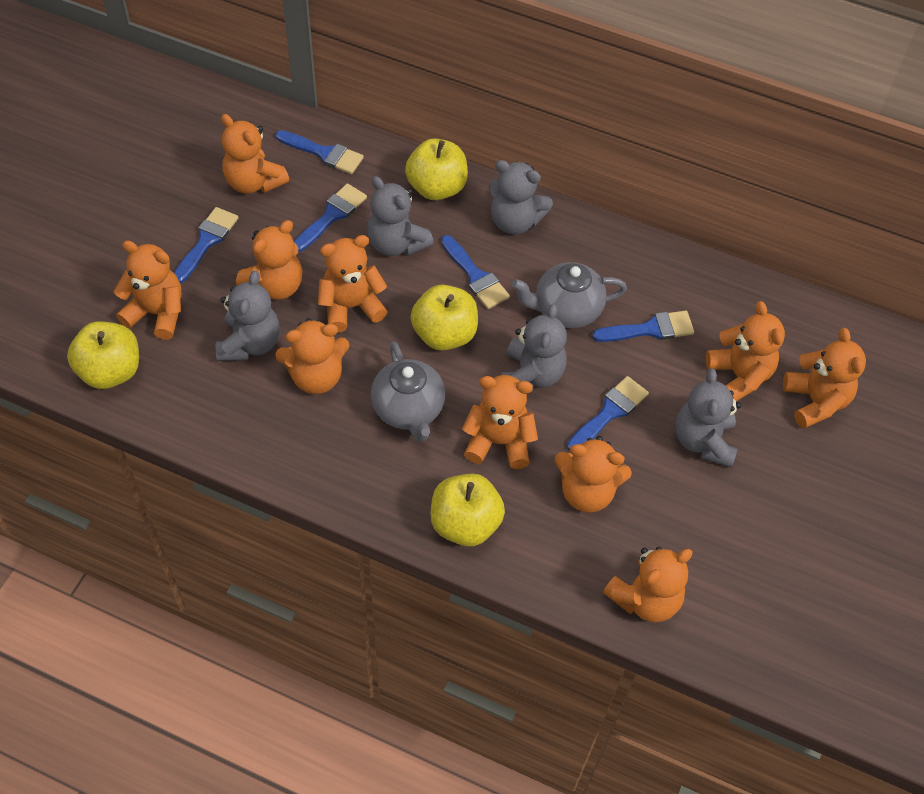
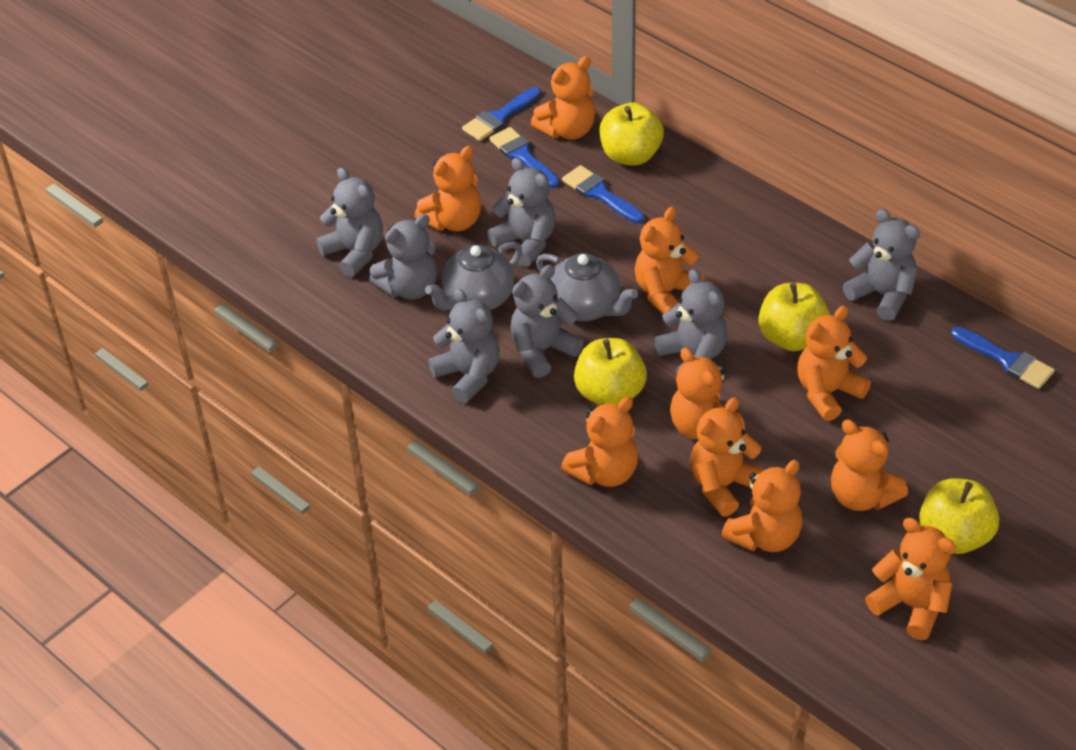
blue brush: [174,207,238,283] [276,130,364,174] [294,183,367,252] [441,235,510,309] [567,376,649,451] [592,311,694,342] = 6 -> [462,87,541,141] [489,127,559,188] [562,165,644,223] [951,327,1055,389] = 4
grey teddy bear: [216,271,280,361] [367,176,434,256] [489,160,553,234] [501,304,567,392] [675,368,741,467] = 5 -> [316,168,383,277] [369,214,437,300] [428,288,500,403] [487,158,556,267] [510,265,584,378] [655,269,728,374] [843,209,920,321] = 7

